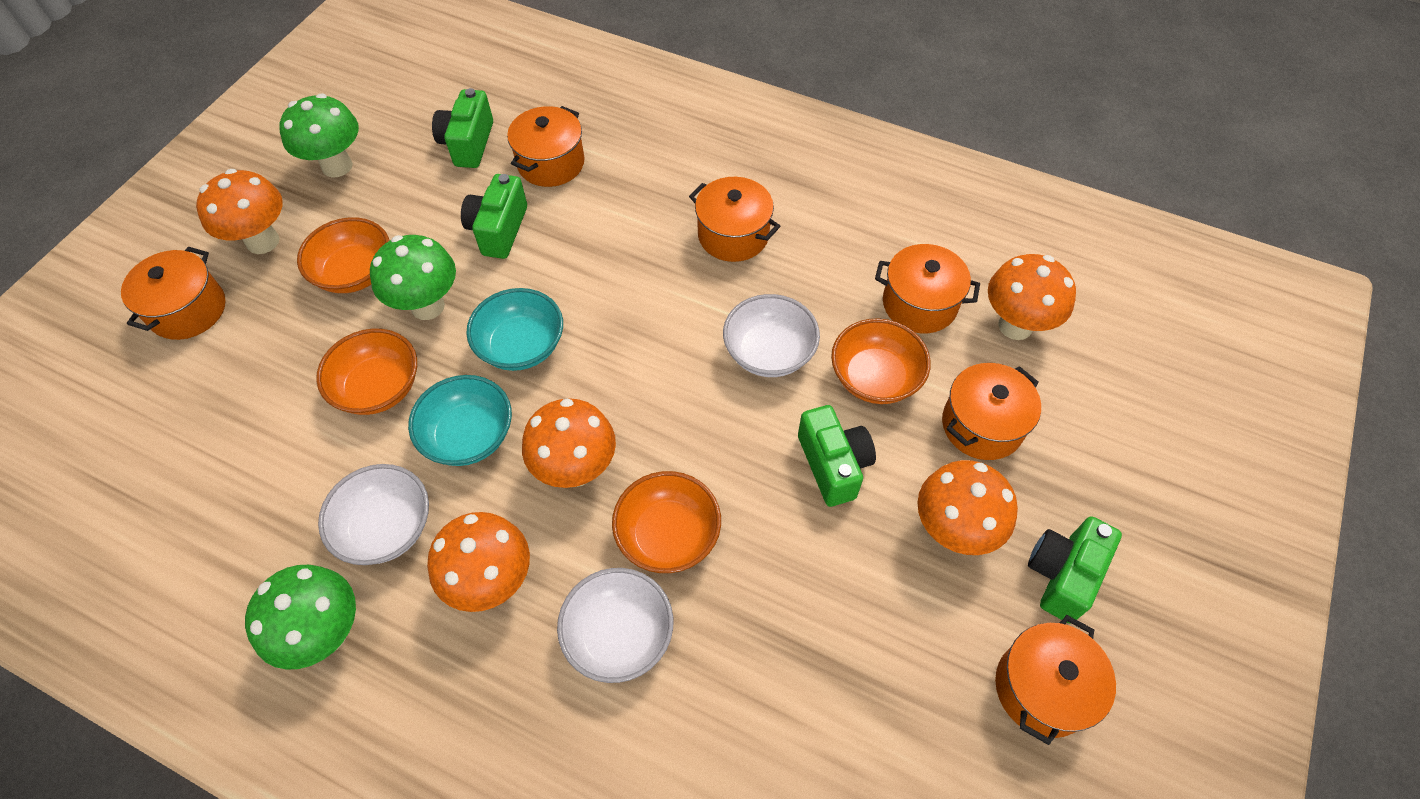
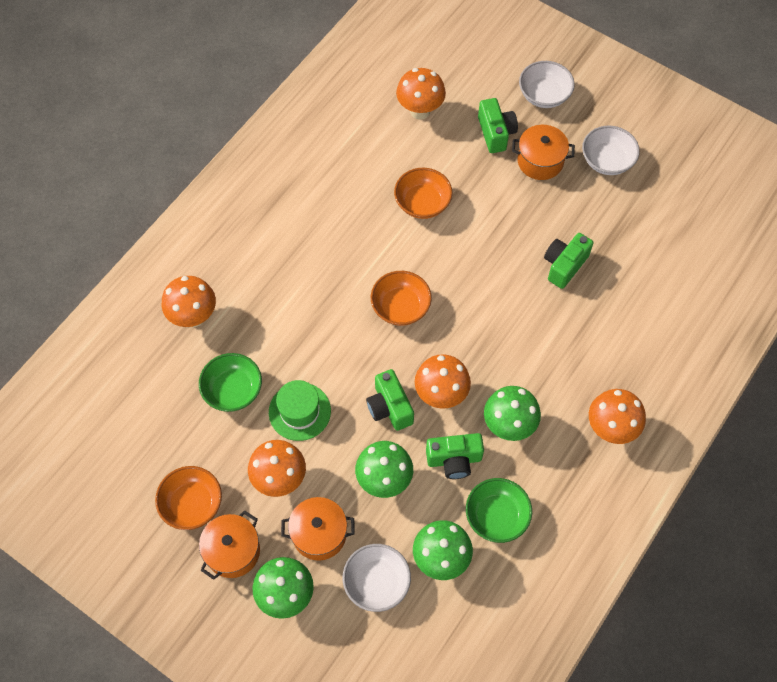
green bowl: none = 0 -> [199,353,262,412] [466,478,532,543] = 2
green hat: none = 0 -> [269,380,331,441] = 1
green mushroom: [245,565,356,670] [279,94,359,177] [370,235,456,320] = 3 -> [253,557,314,619] [355,441,413,498] [413,520,473,580] [484,386,541,441] = 4
orange bowl: [297,217,390,293] [316,329,417,415] [612,471,721,573] [831,318,931,404] = 4 -> [155,466,222,530] [371,271,432,326] [394,168,453,219] = 3
orange pot: [121,247,225,340] [507,106,585,187] [689,177,780,262] [875,244,980,333] [942,363,1041,460] [995,615,1116,745] = 6 -> [199,510,260,580] [281,497,355,561] [512,125,575,180] = 3
turquoise bowl: [408,375,512,466] [466,288,563,371] = 2 -> none = 0

